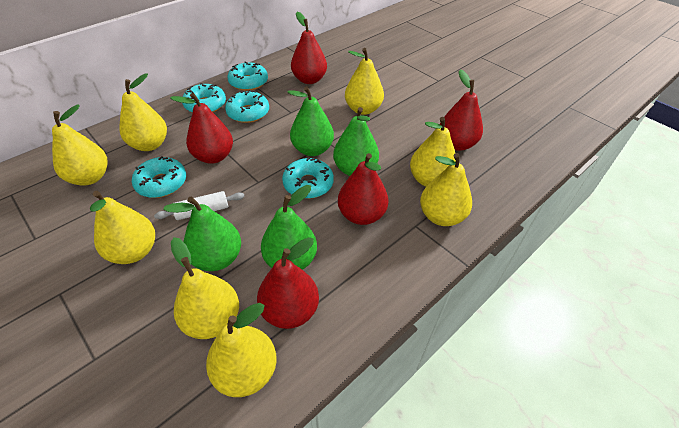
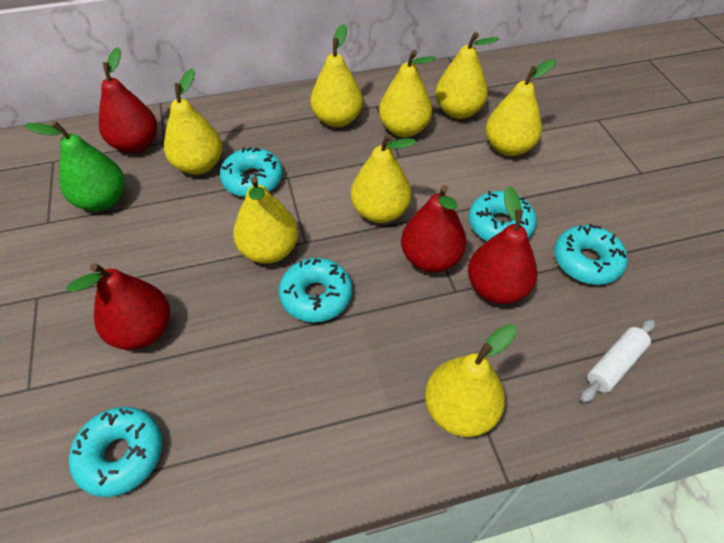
green pear: [163,197,241,271] [261,185,317,270] [287,86,334,156] [333,107,379,176] = 4 -> [24,121,125,211] = 1
red pear: [170,93,233,164] [257,237,319,329] [291,12,327,84] [338,153,388,225] [440,69,483,151] = 5 -> [67,263,170,350] [99,47,157,153] [401,185,467,272] [468,186,537,304] = 4

